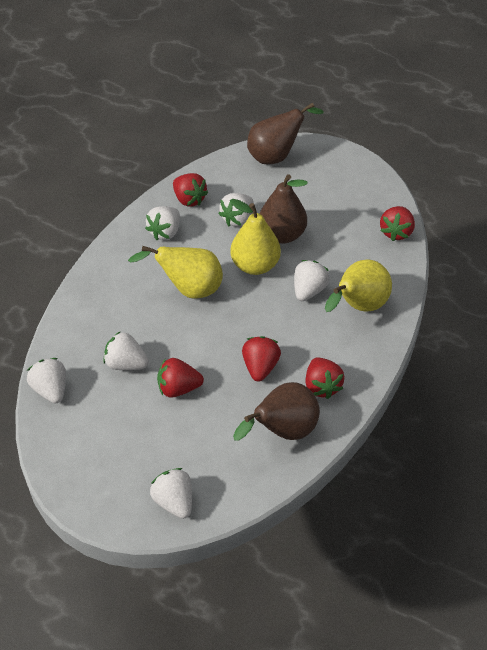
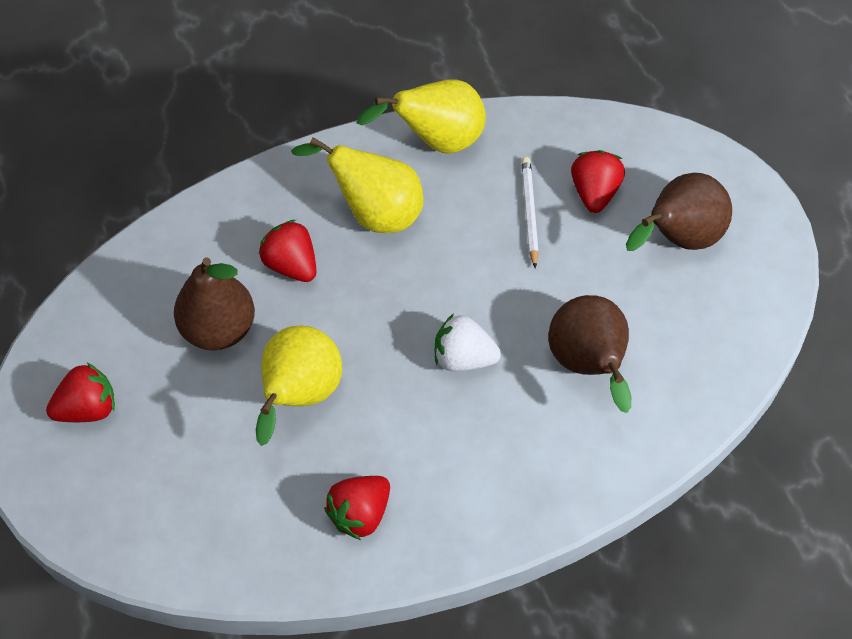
red strawberry: [157,358,204,398] [173,173,208,207] [242,336,281,382] [305,357,344,399] [380,206,415,241] = 5 -> [46,363,115,422] [258,220,317,282] [324,476,390,540] [571,150,625,213] = 4
white pencil: none = 0 -> [521,157,539,269] = 1
white strawberry: [27,358,66,403] [103,331,149,370] [145,206,180,240] [150,468,192,519] [218,193,254,227] [294,260,330,301] = 6 -> [435,314,501,372] = 1

